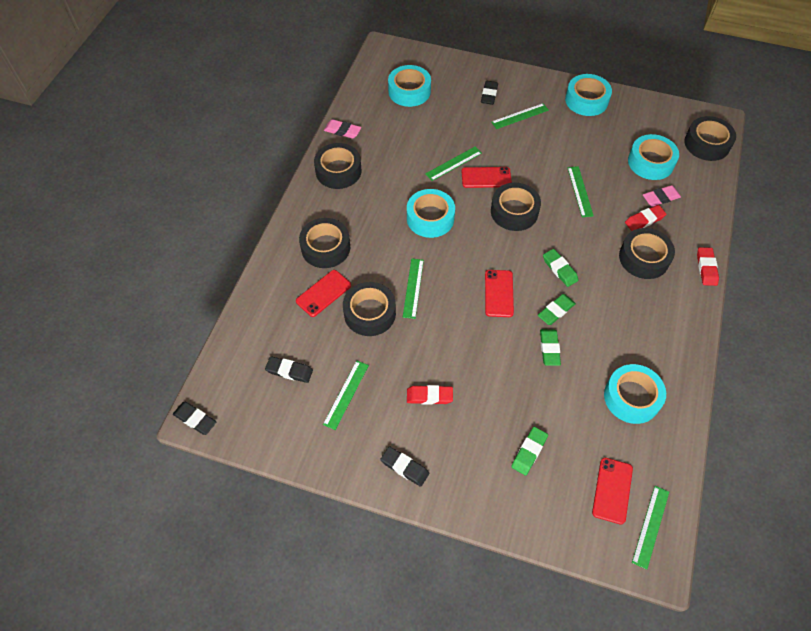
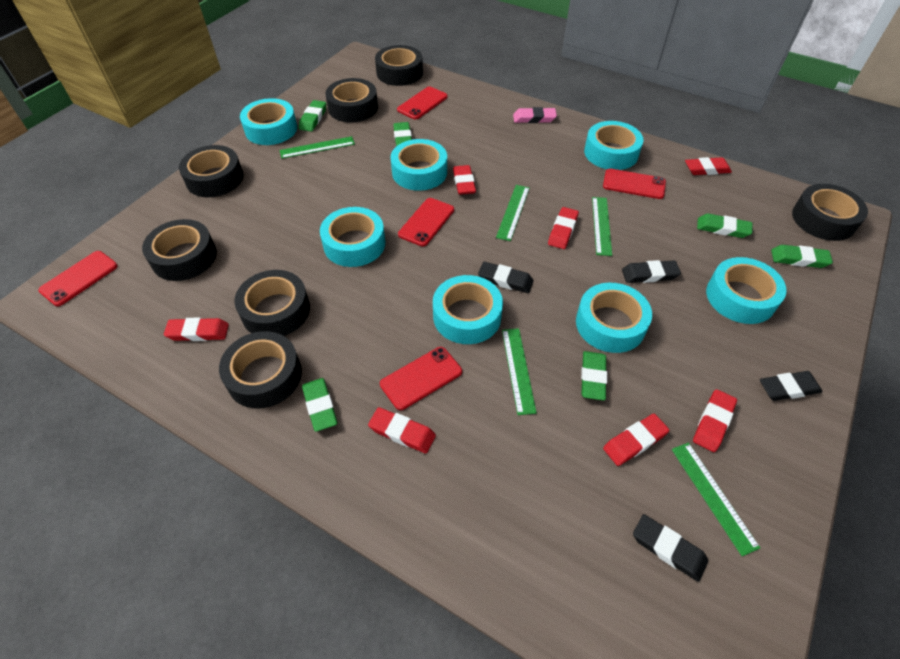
black tape: [299,218,350,268] [314,143,362,189] [343,282,396,336] [491,183,541,231] [619,228,675,279] [684,116,736,161] = 6 -> [142,219,217,281] [179,145,244,197] [219,331,302,408] [234,270,310,336] [325,78,378,123] [375,45,423,86] [792,184,868,241] = 7
green eraser: [511,427,548,476] [538,294,576,325] [540,329,561,366] [543,249,578,287] = 4 -> [299,100,326,132] [302,378,337,432] [393,122,412,146] [581,351,607,401] [697,214,752,238] [771,245,833,268] = 6
green ruler: [323,361,369,430] [403,259,424,319] [425,147,482,181] [491,103,549,129] [567,166,594,217] [632,486,669,570] = 6 -> [280,136,355,159] [496,185,530,241] [502,328,537,415] [592,197,612,256] [672,443,760,556] = 5
pink eraser: [324,119,361,138] [643,185,681,207] = 2 -> [513,107,557,123] = 1
red eraser: [407,385,453,405] [625,205,666,231] [697,247,719,286] = 3 -> [164,318,229,341] [368,407,436,453] [453,165,476,195] [548,207,579,249] [603,414,669,466] [685,157,732,175] [693,389,737,452] = 7
red phone: [296,270,351,317] [461,167,512,188] [485,270,514,317] [592,458,633,525] = 4 -> [38,251,118,306] [380,347,462,410] [397,86,448,119] [398,198,454,246] [603,169,666,199] = 5
turquoise tape: [388,65,431,107] [407,189,455,238] [565,74,612,116] [604,364,666,424] [628,134,679,180] = 5 -> [240,98,297,145] [320,207,385,267] [391,139,447,191] [433,275,503,344] [576,283,652,353] [584,121,644,170] [706,257,787,324] = 7

